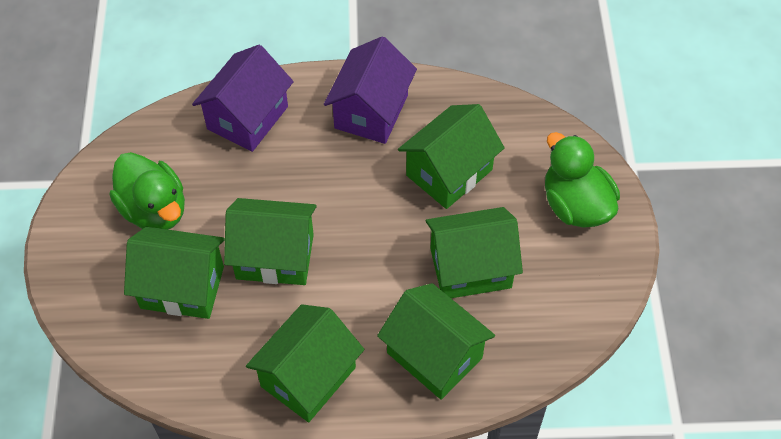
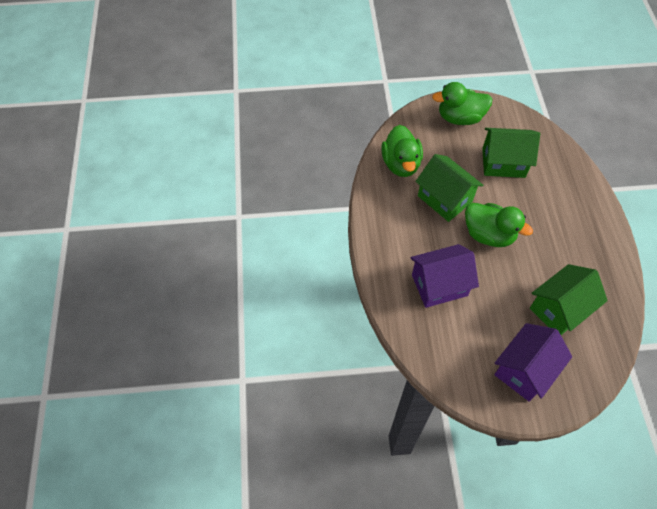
green duck: [109,152,185,229] [545,132,620,228] = 2 -> [381,125,423,177] [432,82,492,125] [465,203,533,247] = 3
green house: [124,227,225,319] [224,198,317,285] [246,304,364,422] [377,283,495,400] [398,104,505,209] [426,207,523,298] = 6 -> [415,154,483,222] [482,128,540,178] [530,264,608,335] = 3

